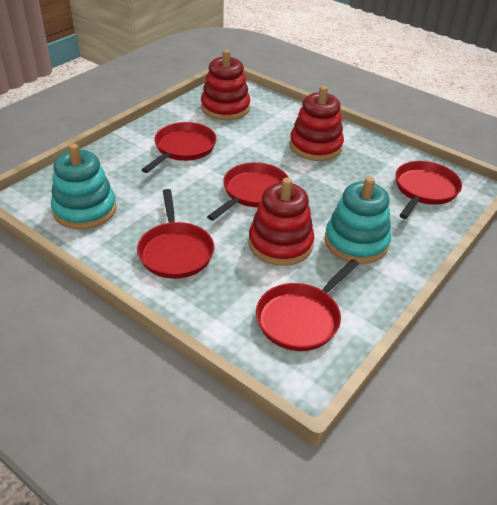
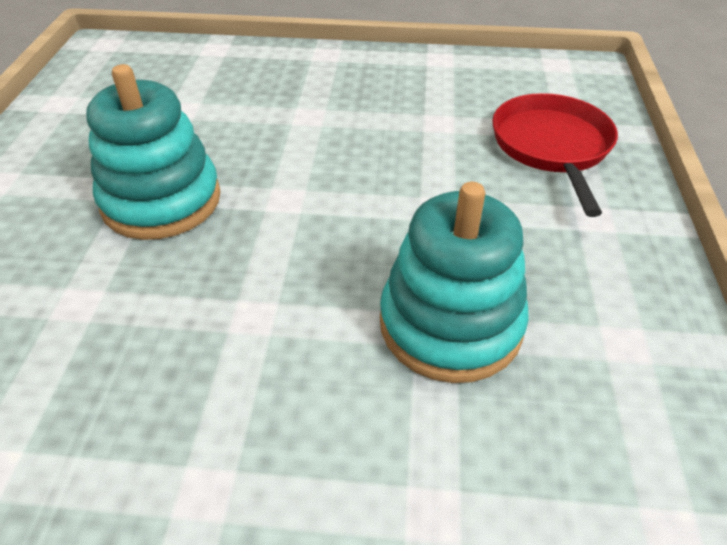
red pan: [137,189,214,279] [142,122,217,173] [207,162,289,221] [256,259,359,351] [395,161,462,219] = 5 -> [492,93,618,217] = 1
red stacking toy: [201,50,250,120] [248,178,314,266] [290,86,344,161] = 3 -> none = 0

